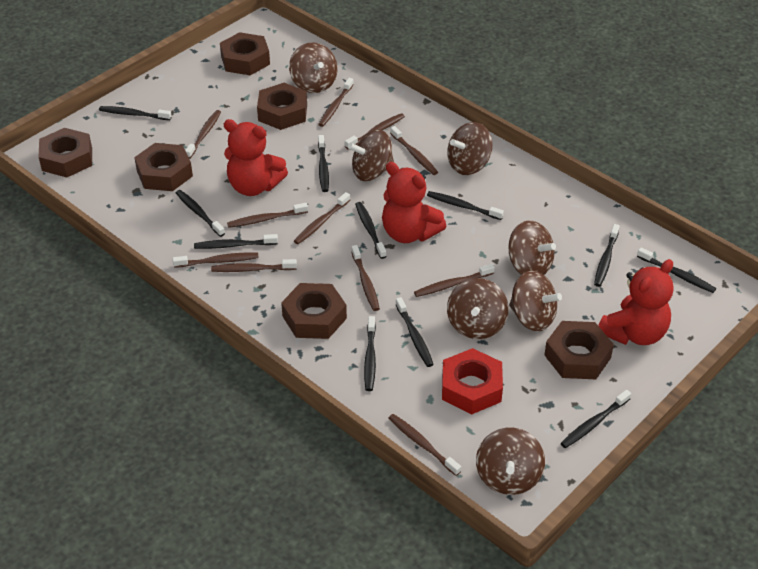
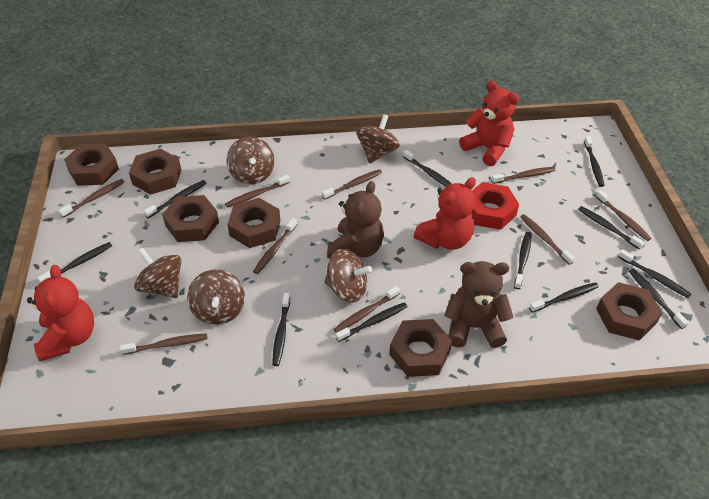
brown spinning top: [289,42,338,93] [348,130,394,181] [447,122,493,175] [447,278,508,339] [476,428,545,495] [508,221,556,275] [509,271,562,331] = 7 -> [134,247,181,298] [187,269,245,325] [226,136,275,185] [325,249,372,303] [356,114,400,164] = 5
brown teddy bear: none = 0 -> [327,181,384,258] [444,261,514,348] = 2
brown toothbrush: [173,253,259,268] [185,110,221,159] [211,259,297,272] [227,203,308,228] [294,192,350,244] [318,78,354,127] [345,113,405,149] [351,245,380,311] [389,414,461,476] [390,126,438,175] [414,264,495,297] = 11 -> [58,179,124,218] [120,333,207,355] [225,175,290,208] [253,218,297,274] [322,169,382,200] [333,286,400,333] [491,167,556,184] [520,214,575,265] [595,190,651,241] = 9

